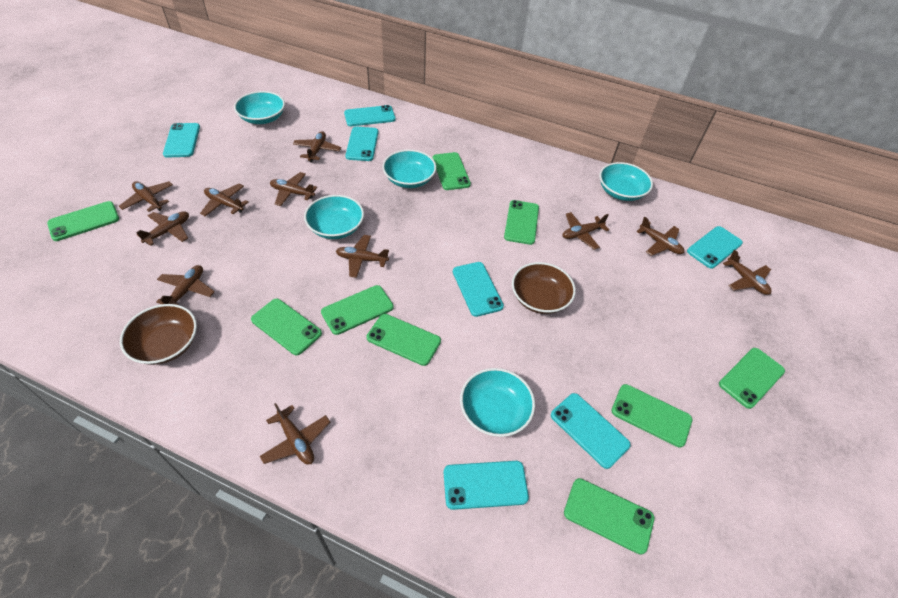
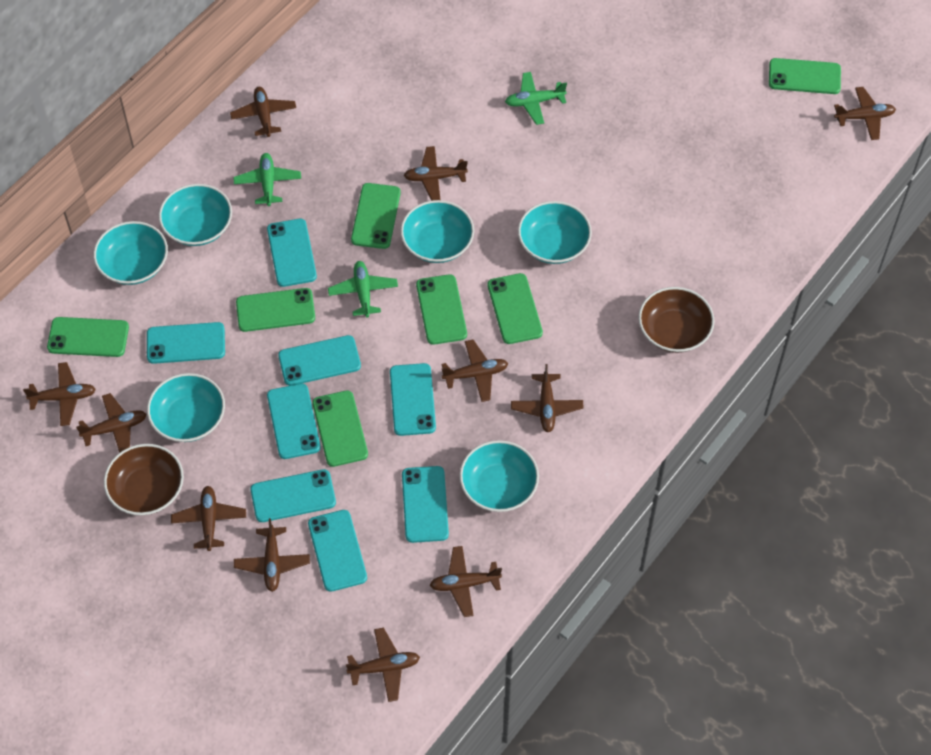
green phone: [47,201,119,241] [251,299,322,355] [321,285,394,335] [367,314,441,366] [433,152,471,190] [504,200,539,245] [564,478,654,555] [611,384,692,448] [719,348,785,409] = 9 -> [47,317,129,357] [236,288,315,332] [312,391,368,467] [351,183,401,249] [416,274,467,345] [488,273,543,344] [769,58,841,94] = 7
green plane: none = 0 -> [233,153,301,206] [328,261,398,317] [505,72,567,125] = 3
turquoise bowl: [234,91,285,124] [304,195,364,239] [382,150,436,188] [460,368,535,437] [599,162,653,201] = 5 -> [93,221,168,285] [147,373,225,442] [159,184,232,246] [401,200,474,263] [460,440,539,512] [518,201,592,264] = 6
turquoise phone: [163,123,200,158] [344,105,396,126] [345,127,379,161] [444,461,529,510] [453,262,504,317] [551,393,631,469] [687,226,743,269] = 7 -> [147,322,225,364] [250,469,336,522] [267,219,317,287] [267,384,320,459] [278,335,361,386] [308,510,367,592] [390,363,436,436] [402,466,449,543] = 8

